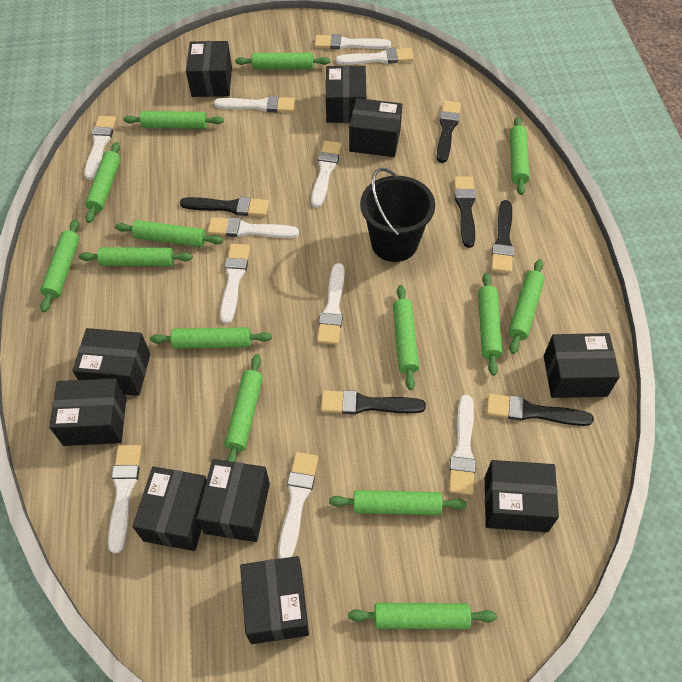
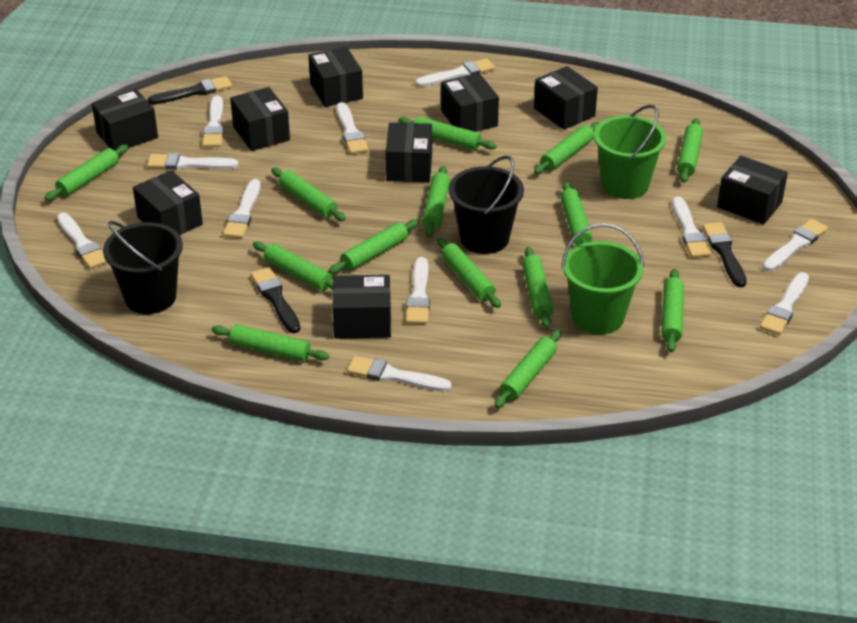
black box: [49,378,126,446] [72,328,150,396] [132,466,207,551] [186,41,232,97] [197,459,270,542] [240,556,309,644] [326,66,366,123] [349,98,402,157] [485,460,559,532] [544,333,620,398] = 10 -> [92,89,158,151] [133,170,203,235] [230,87,290,151] [308,47,363,107] [333,275,391,339] [386,123,432,182] [441,73,499,132] [534,66,598,130] [717,156,788,224] = 9
black brush: [180,197,269,216] [321,390,426,414] [437,101,461,163] [454,176,476,248] [486,394,594,426] [491,200,514,273] = 6 -> [148,76,232,105] [251,267,300,333] [703,222,747,287] = 3
black bucket: [360,168,435,262] = 1 -> [103,221,183,314] [449,155,524,254] = 2
green bucket: none = 0 -> [561,223,644,334] [594,105,666,199] = 2

